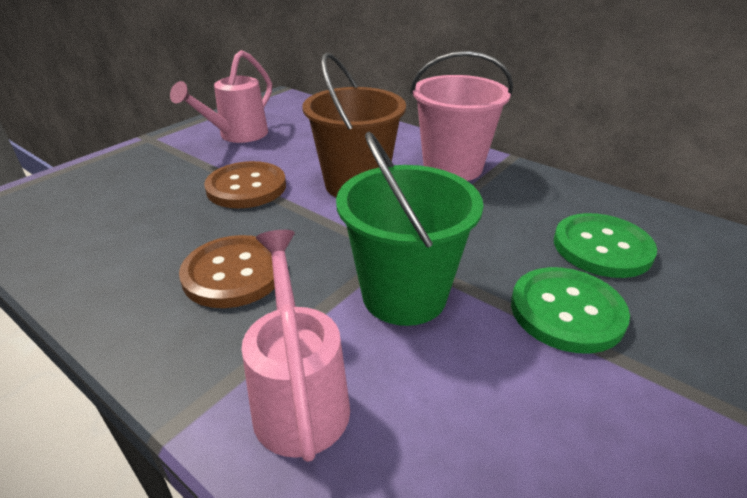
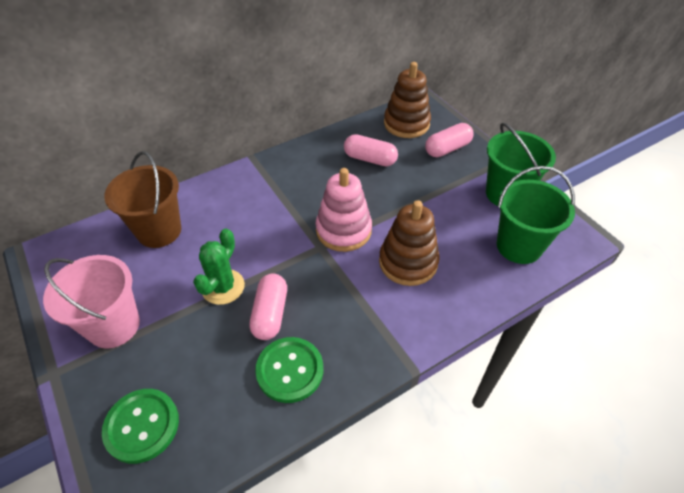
brown button: [179,235,275,308] [204,161,286,208] = 2 -> none = 0
brown stacking toy: none = 0 -> [379,200,440,286] [384,62,431,138] = 2
green bucket: [336,132,484,326] = 1 -> [486,123,556,206] [497,166,575,264] = 2
green cactus: none = 0 -> [193,229,245,305] = 1
pink capsule: none = 0 -> [249,274,287,340] [344,134,398,166] [425,123,474,157] = 3
pink stacking toy: none = 0 -> [315,168,372,252] = 1
pink watering can: [170,50,272,143] [242,230,350,462] = 2 -> none = 0

